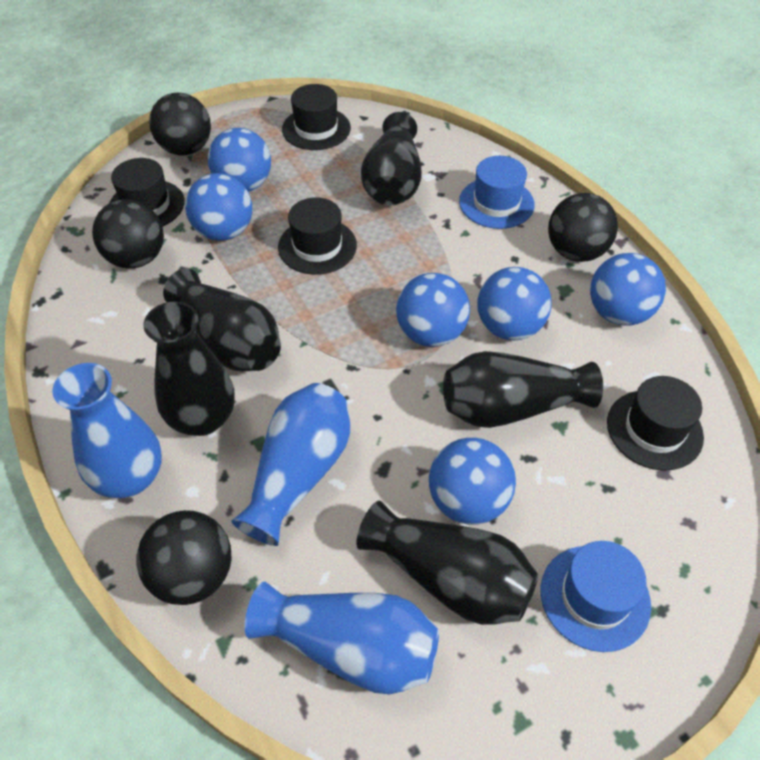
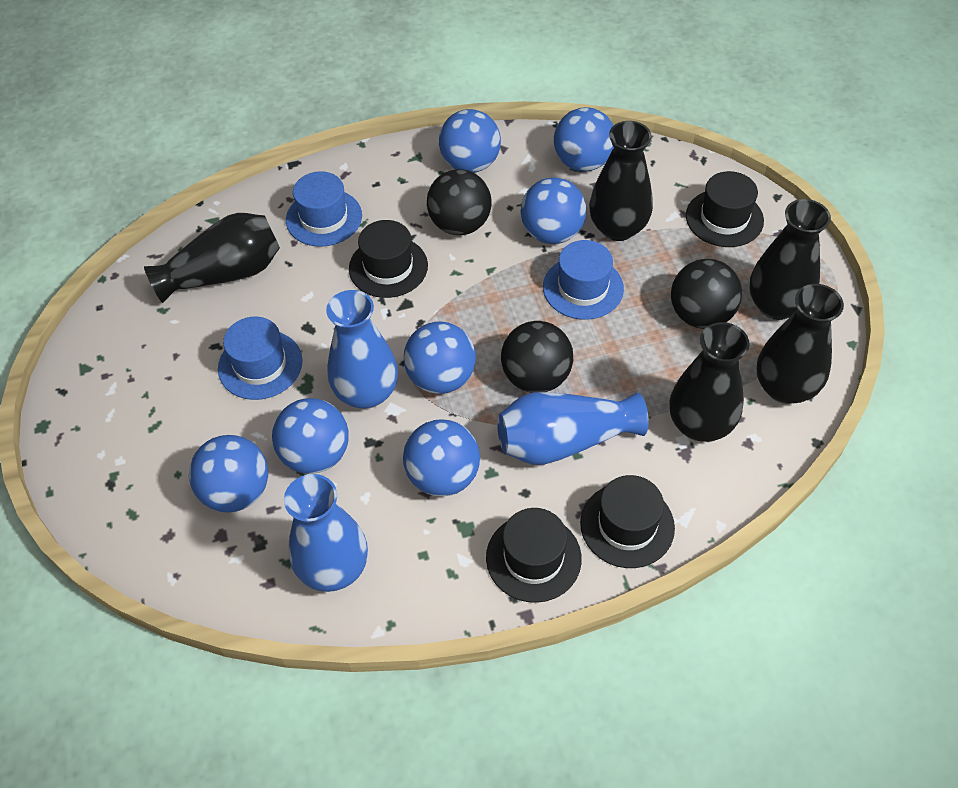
black ball: [92,199,164,268] [136,510,232,605] [149,93,211,156] [548,193,618,262] = 4 -> [427,169,492,235] [501,321,573,393] [671,259,742,329] = 3
blue ball: [185,173,252,241] [208,128,271,192] [396,273,470,347] [429,438,516,525] [477,267,552,340] [590,253,666,326] = 6 -> [189,435,268,512] [272,398,348,474] [403,419,480,497] [404,322,476,394] [439,109,501,173] [521,178,586,244] [554,107,614,171] = 7
blue hat: [459,156,535,229] [541,541,651,652] = 2 -> [218,316,303,400] [286,171,362,247] [543,240,624,320] = 3

